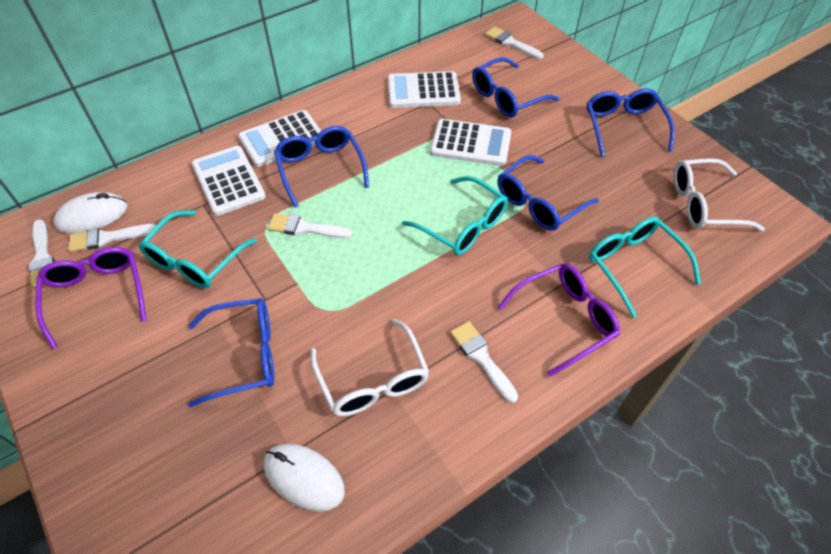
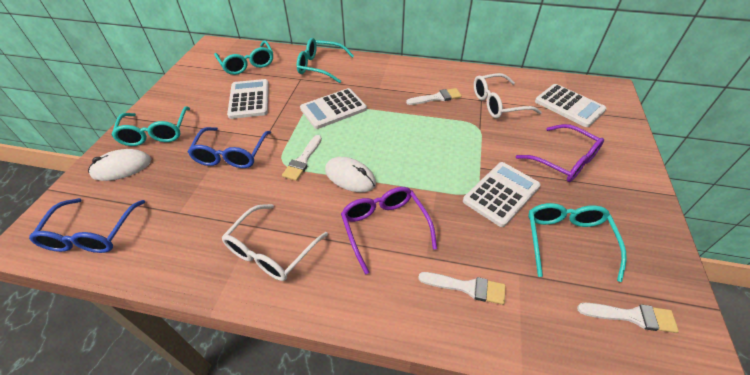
blue glasses: [188,298,274,407] [274,126,369,208] [472,57,560,117] [498,155,599,231] [587,89,675,157] = 5 -> [29,198,145,253] [188,127,271,168] = 2
turquoise glasses: [139,210,257,288] [402,176,508,255] [589,217,701,318] = 3 -> [111,106,190,146] [214,41,273,75] [297,38,354,83] [528,203,627,282] = 4
white brush: [28,219,55,287] [68,224,156,252] [268,213,352,238] [450,321,518,403] [485,27,544,59] = 5 -> [282,135,322,181] [406,88,462,105] [418,272,505,305] [577,303,679,333] = 4

